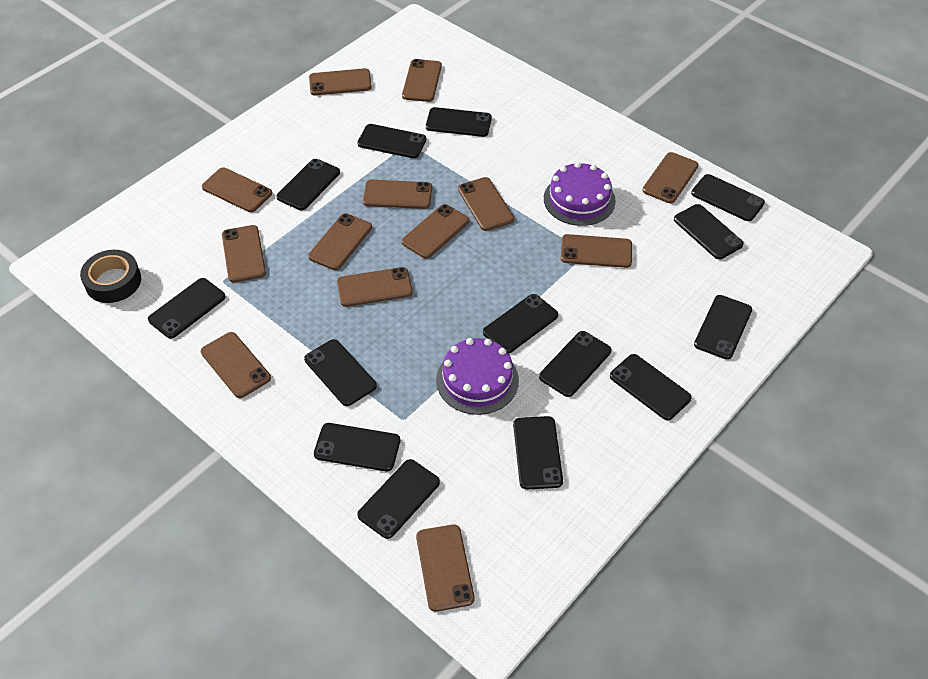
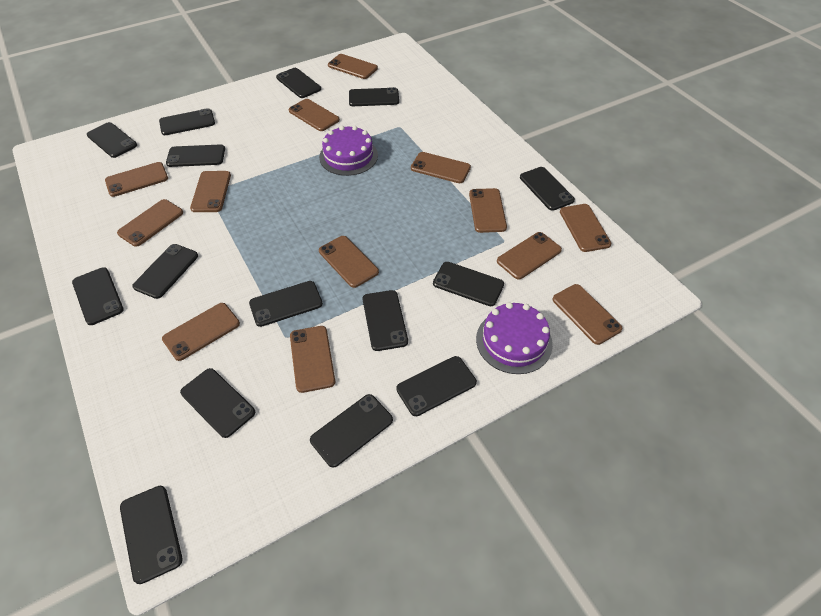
black phone: [148,278,225,339] [276,159,340,210] [304,339,377,406] [314,423,400,471] [357,124,426,158] [357,459,440,539] [426,107,492,137] [483,294,558,354] [513,416,563,490] [539,331,611,397] [610,354,692,420] [674,204,744,259] [691,174,765,221] [694,295,752,360] = 14 -> [72,267,124,325] [87,122,137,158] [120,486,183,584] [132,244,198,299] [159,108,215,135] [166,144,225,167] [180,368,255,438] [249,281,323,327] [276,68,321,98] [310,394,393,467] [349,87,399,106] [363,290,408,351] [396,356,477,416] [433,262,504,306] [520,167,575,211] = 15
black tape: [80,250,141,303] = 1 -> none = 0

